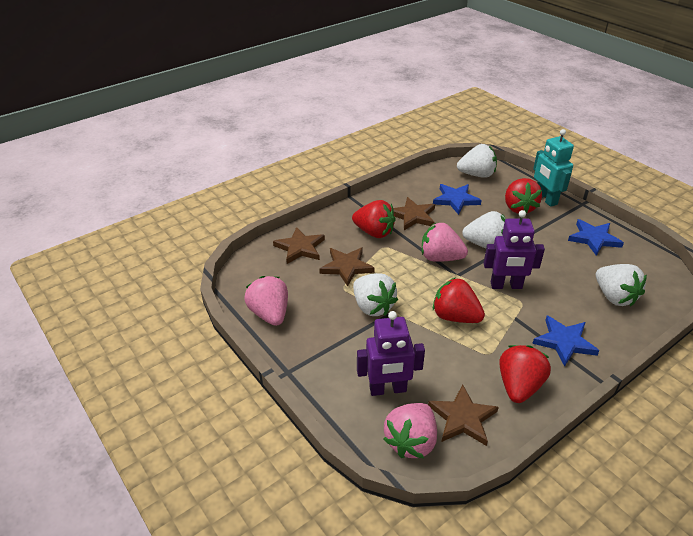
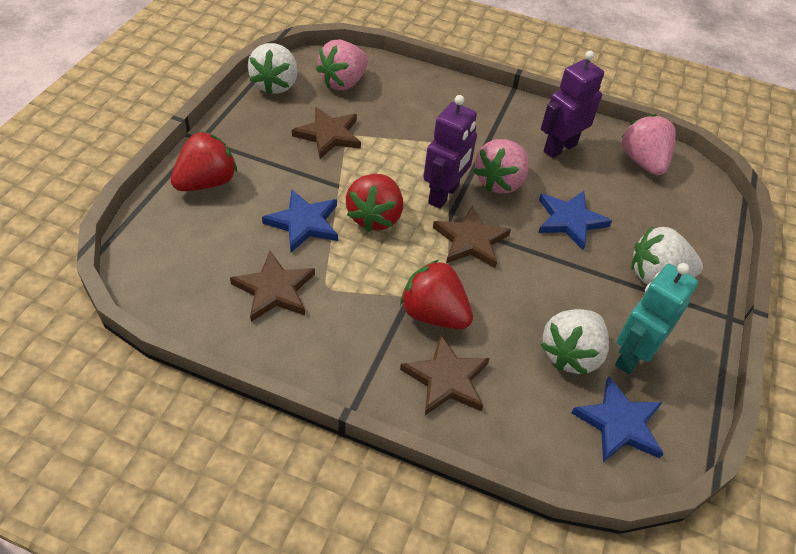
red strawberry: [352,200,396,238] [433,277,485,323] [499,345,551,403] [505,178,542,214] = 4 -> [171,131,237,191] [346,174,403,232] [400,260,473,329] = 3
white strawberry: [353,273,398,316] [457,144,497,178] [462,211,506,248] [596,264,647,307] = 4 -> [248,43,298,95] [541,309,609,375] [631,227,703,284] = 3

